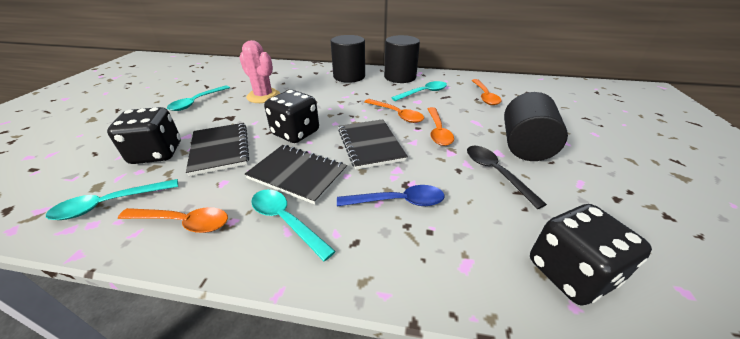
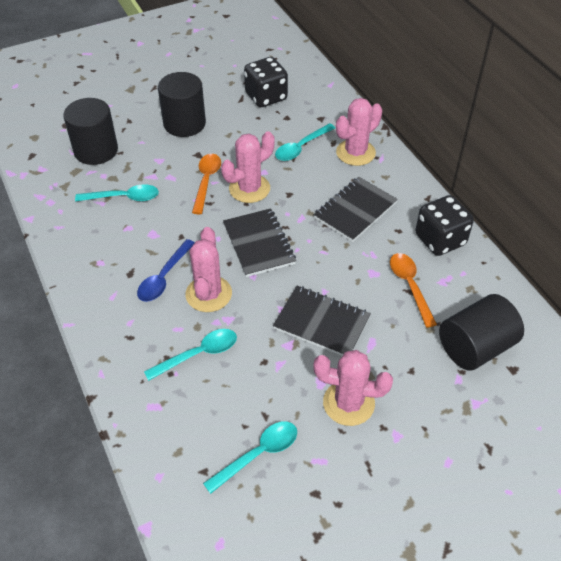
black dice: [107,107,181,164] [264,90,319,143] [530,204,652,306] = 3 -> [244,57,288,107] [415,195,474,256] = 2
black spoon: [467,146,547,209] = 1 -> none = 0
orange spoon: [118,207,228,233] [364,99,424,123] [428,107,454,146] [472,79,501,105] = 4 -> [192,154,221,214] [390,253,437,328] = 2
pink cactus: [239,40,280,103] = 1 -> [186,227,232,312] [221,131,274,203] [313,350,393,426] [336,98,382,166] = 4

